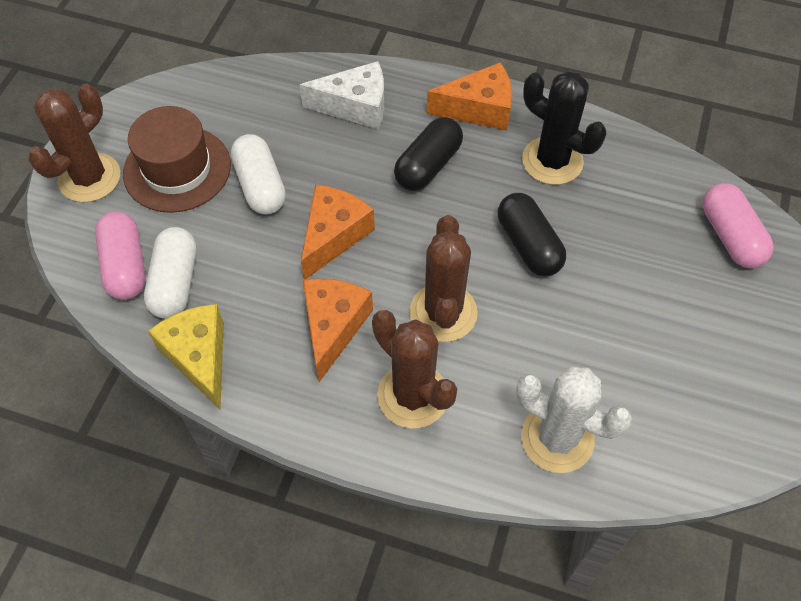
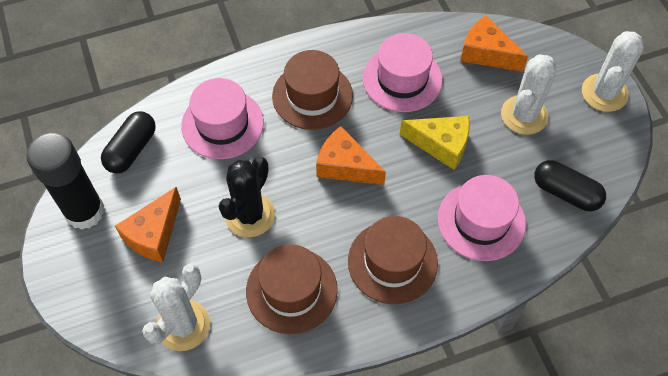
black glue stick: none = 0 -> [26,133,104,230] = 1
brown cactus: [28,84,121,202] [372,310,457,428] [410,215,478,342] = 3 -> none = 0
brown hat: [123,106,231,213] = 1 -> [246,244,338,334] [272,50,353,130] [348,216,438,304] = 3
pink capsule: [95,211,146,300] [703,183,773,268] = 2 -> none = 0
pink hat: none = 0 -> [181,78,264,159] [363,33,443,112] [438,175,526,261] = 3
white cactus: [516,366,633,473] = 1 -> [142,264,210,351] [501,54,556,135] [582,31,644,112] = 3
white capsule: [144,227,196,319] [231,134,286,214] = 2 -> none = 0
white cheese: [300,61,384,130] = 1 -> none = 0

